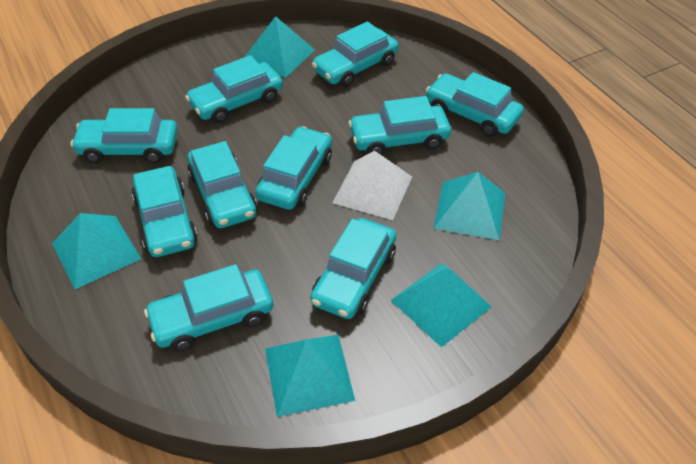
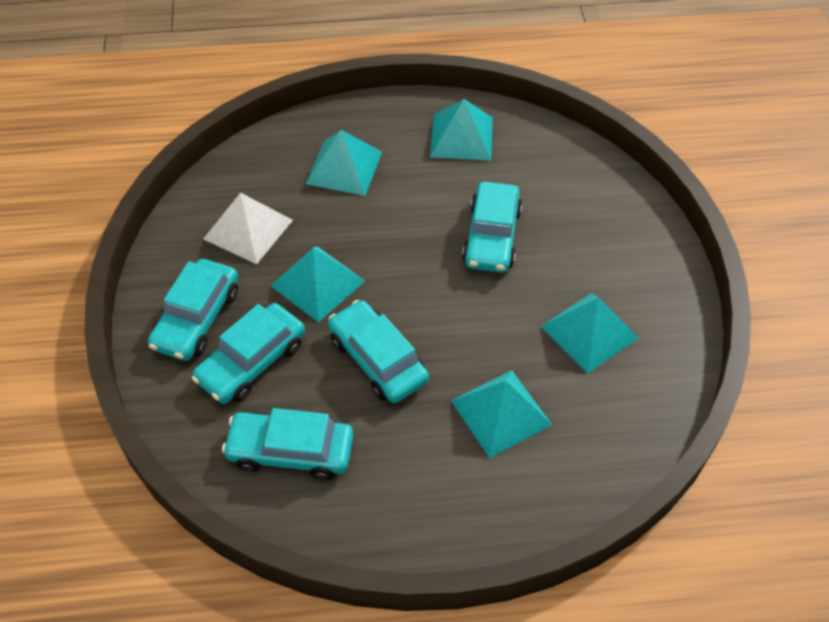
turquoise car: [71,108,178,163] [132,166,198,257] [144,264,273,351] [185,55,283,123] [187,141,257,228] [255,126,332,210] [310,218,396,319] [312,21,399,87] [348,96,451,155] [426,72,524,137] = 10 -> [148,259,238,361] [192,303,305,404] [222,408,354,480] [328,300,429,403] [462,181,522,273] = 5

